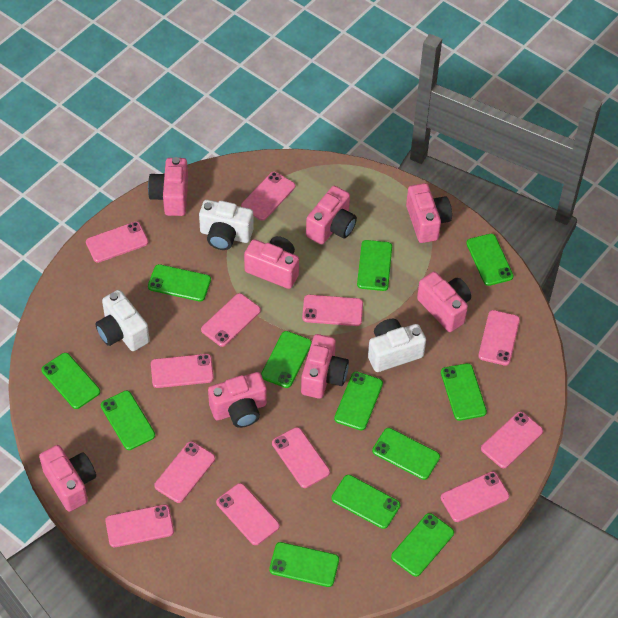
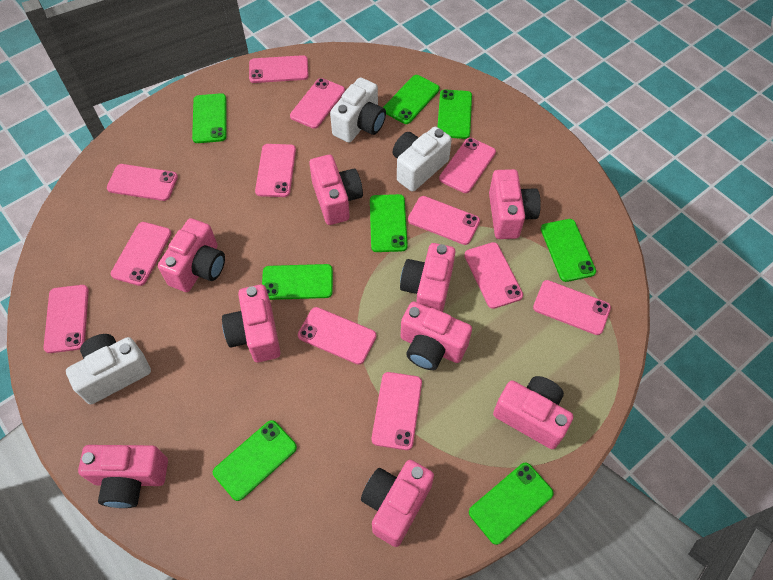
green phone: [41,353,100,409] [101,391,155,450] [148,264,211,302] [261,331,312,388] [269,542,339,587] [331,475,400,529] [334,372,383,430] [357,240,392,291] [372,428,440,480] [391,513,454,577] [441,363,487,421] [466,234,514,286] = 12 -> [192,93,226,143] [213,420,297,501] [262,264,333,300] [370,194,408,252] [383,75,440,124] [437,89,472,139] [469,463,554,545] [541,219,596,282] = 8
pink camera: [39,445,96,512] [148,157,188,216] [208,372,267,428] [244,236,299,289] [301,334,349,399] [306,186,357,244] [406,183,452,243] [417,272,471,332] = 8 -> [78,445,168,508] [158,218,225,292] [222,284,281,362] [309,155,363,225] [361,460,434,547] [400,243,455,312] [401,301,472,370] [489,169,541,239] [493,376,574,449] = 9

